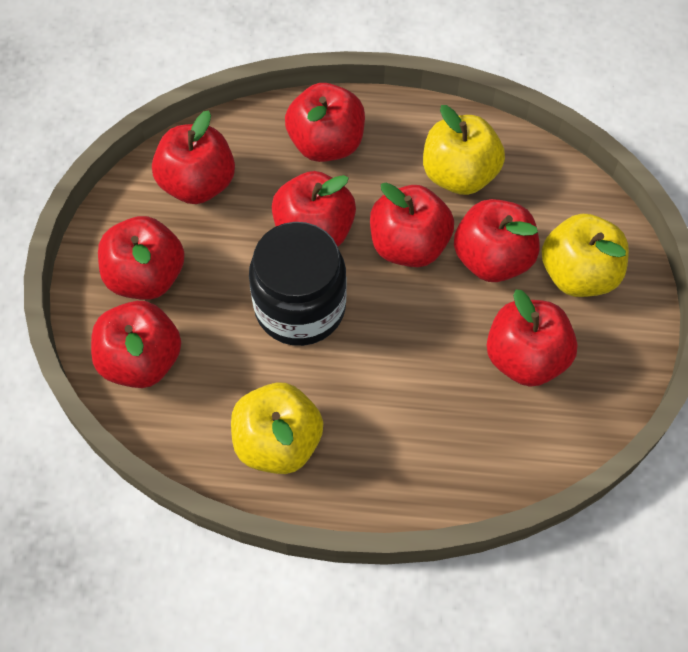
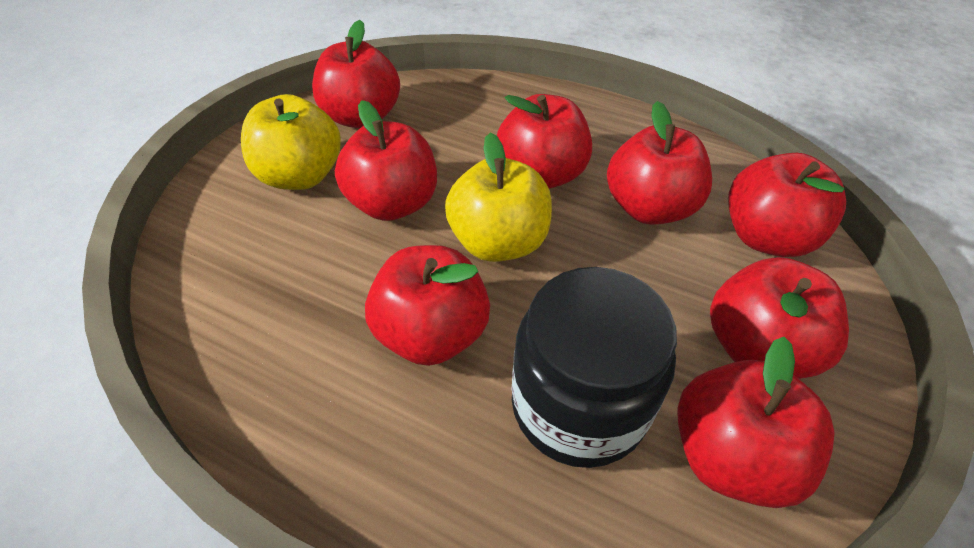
yellow apple: [231,383,323,474] [423,105,505,195] [542,214,629,297] = 3 -> [241,94,341,190] [445,133,552,262] = 2

